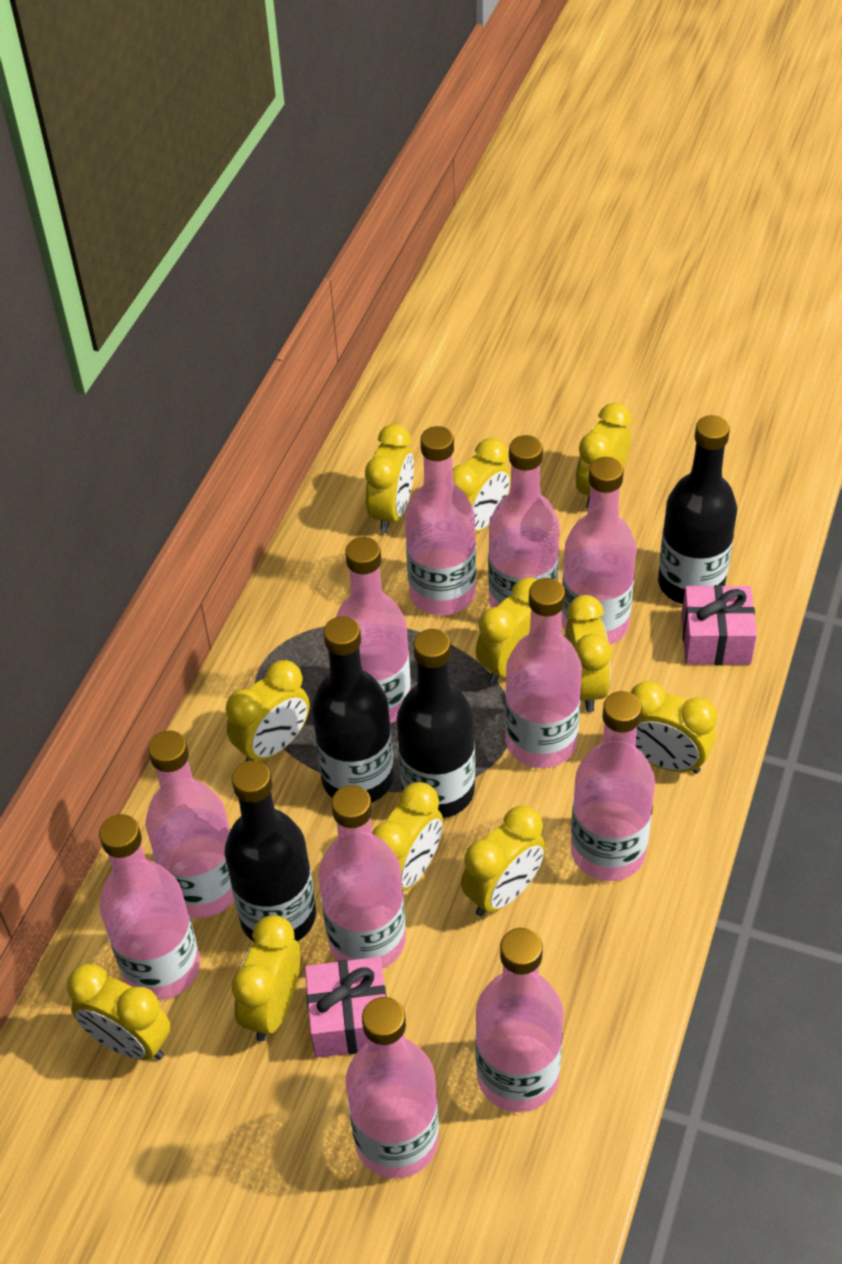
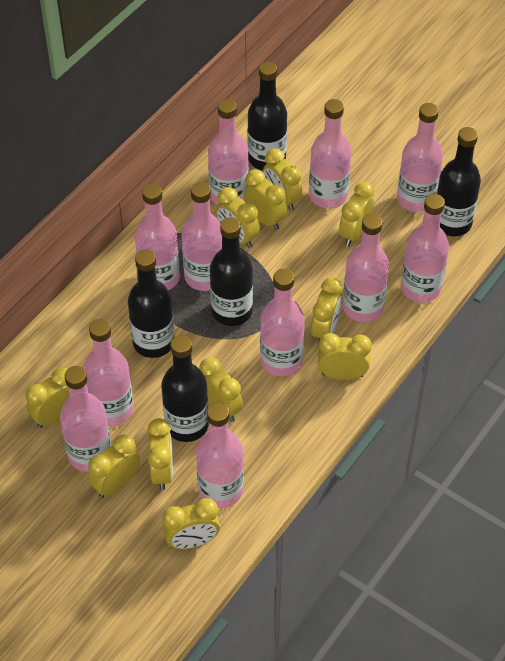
black bottle: [224,760,316,942] [312,617,394,803] [397,629,475,818] [658,415,737,604] = 4 -> [128,250,174,358] [161,335,209,442] [210,217,253,326] [247,61,287,170] [437,127,481,236] = 5
pink gift: [305,957,387,1058] [681,585,757,665] = 2 -> none = 0

